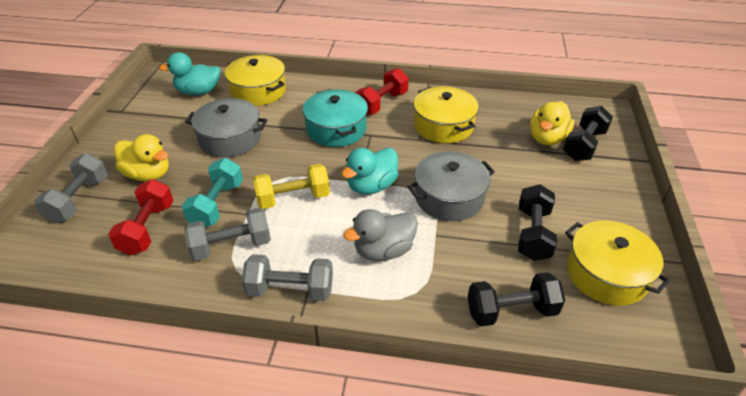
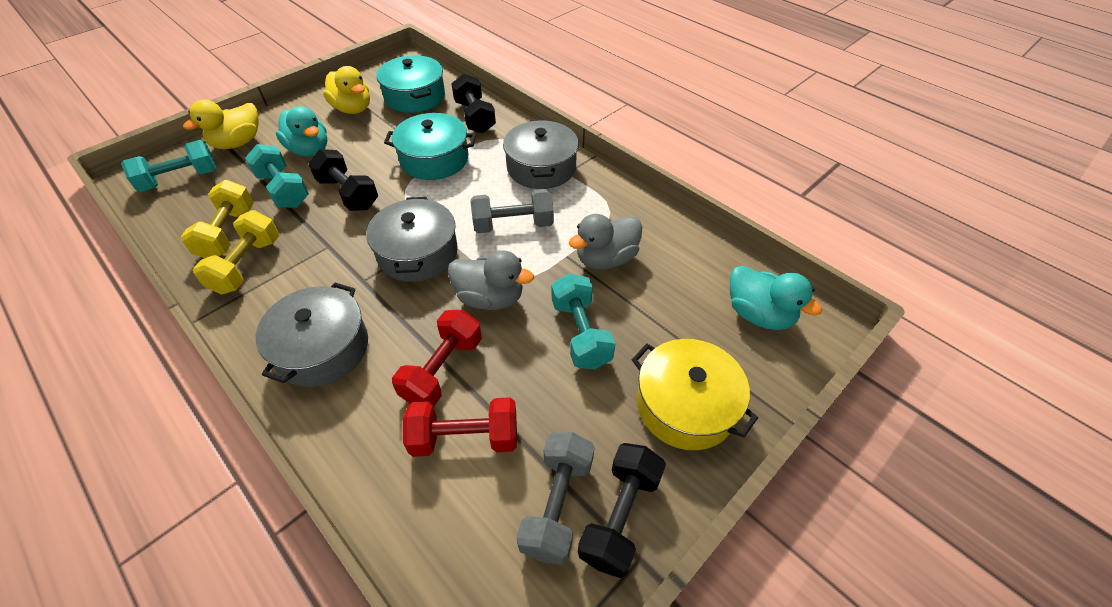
grey duck: [343,209,418,261] = 1 -> [448,250,534,310] [569,214,642,270] = 2
grey dumbbell: [34,153,108,223] [184,207,271,261] [242,254,333,301] = 3 -> [471,189,554,233] [516,432,595,565] = 2
grey pot: [185,98,267,157] [407,151,495,221] = 2 -> [256,282,368,387] [366,197,458,282] [503,120,579,189] = 3
turquoise dumbbell: [182,158,243,227] = 1 -> [121,140,217,192] [245,144,309,208] [552,273,616,369] = 3
turquoise pot: [303,89,368,147] = 1 -> [376,55,445,113] [384,113,476,180] = 2
yellow dumbbell: [253,164,330,209] = 1 -> [180,180,254,258] [193,210,279,294] = 2
yellow pot: [225,55,286,106] [413,86,479,143] [565,221,670,306] = 3 -> [632,339,758,450] = 1

